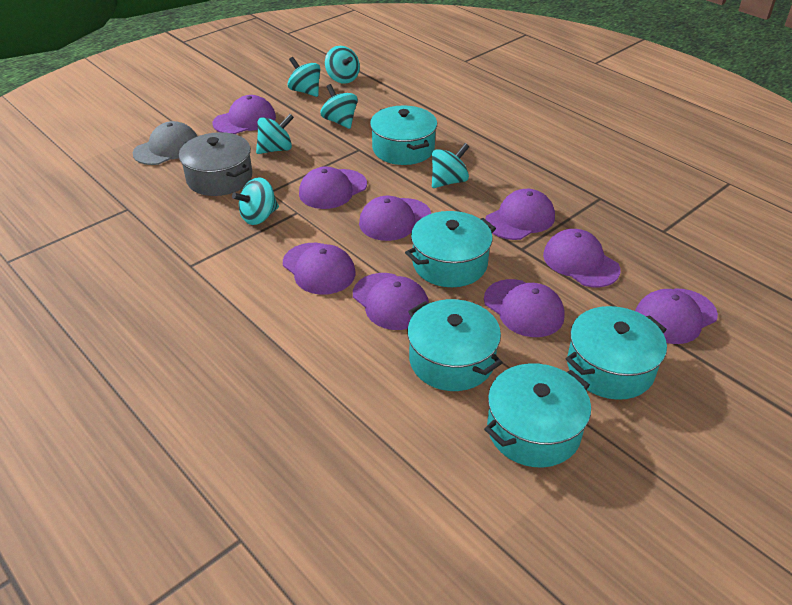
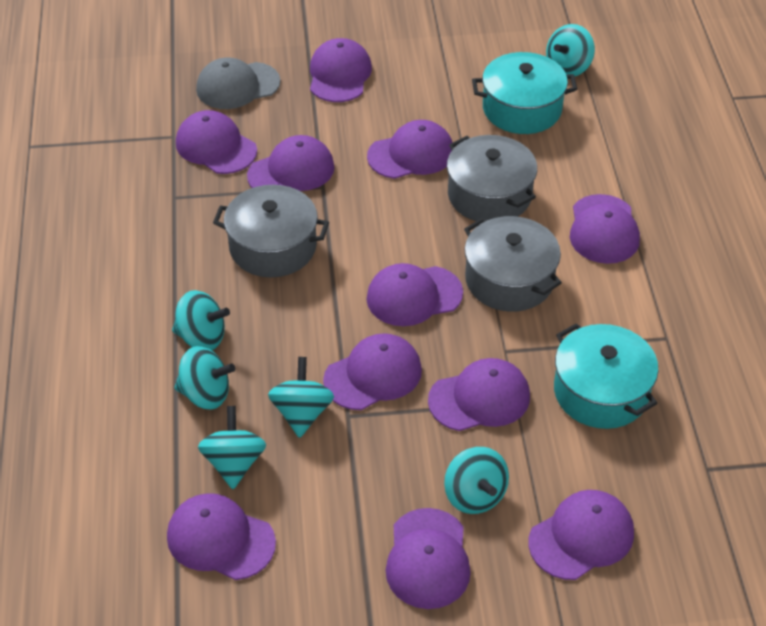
grey pot: [179,132,252,196] = 1 -> [213,185,329,277] [447,135,537,221] [464,216,562,312] = 3
purple cap: [213,95,276,134] [283,243,355,295] [299,167,367,209] [353,273,429,330] [359,196,431,241] [484,279,565,337] [485,189,555,240] [543,229,620,287] [635,289,718,344] = 9 -> [167,493,276,580] [176,110,257,174] [247,135,335,191] [310,38,372,102] [323,333,422,410] [367,120,453,179] [367,263,463,326] [386,508,471,609] [428,358,530,431] [528,490,634,580] [570,194,640,264] = 11
turquoise pot: [370,105,437,165] [405,211,496,287] [407,299,503,391] [484,363,591,467] [566,306,667,400] = 5 -> [472,52,577,134] [554,323,658,429] = 2

